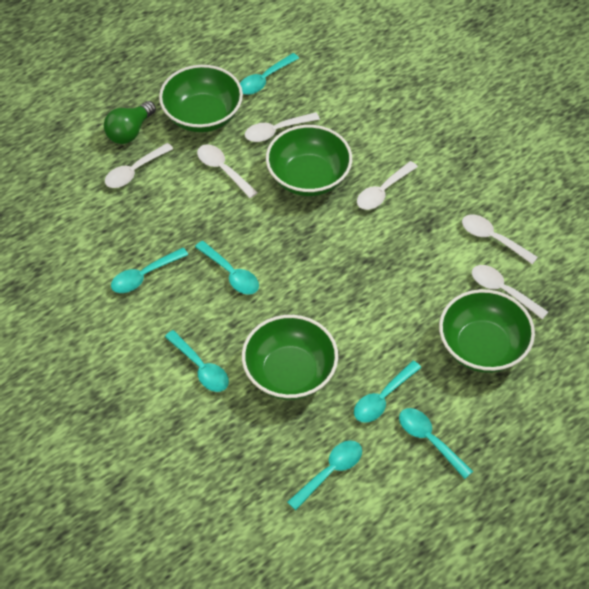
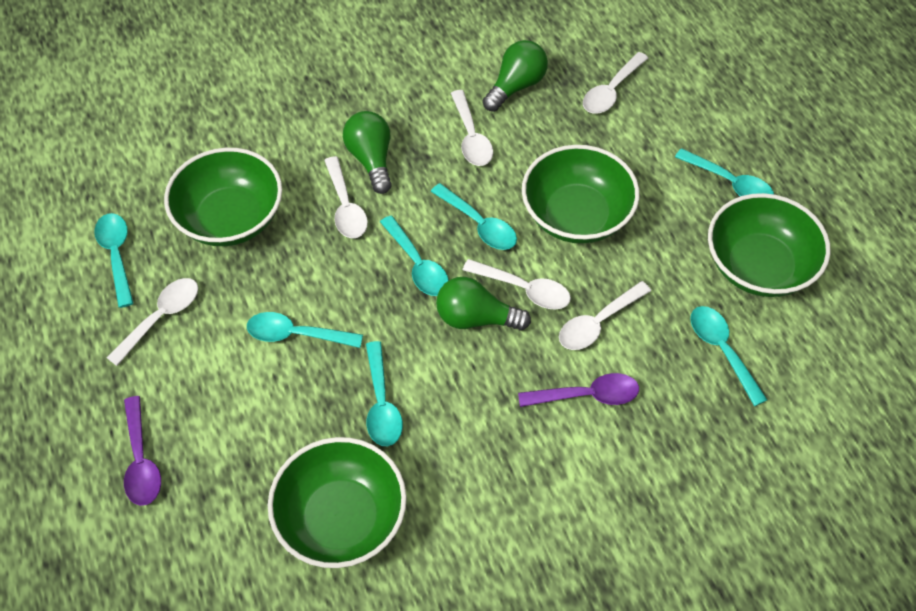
green light bulb: [104,101,156,144] = 1 -> [343,111,392,194] [436,277,531,331] [483,40,548,112] = 3
purple spoon: none = 0 -> [124,396,161,506] [518,373,639,407] = 2

